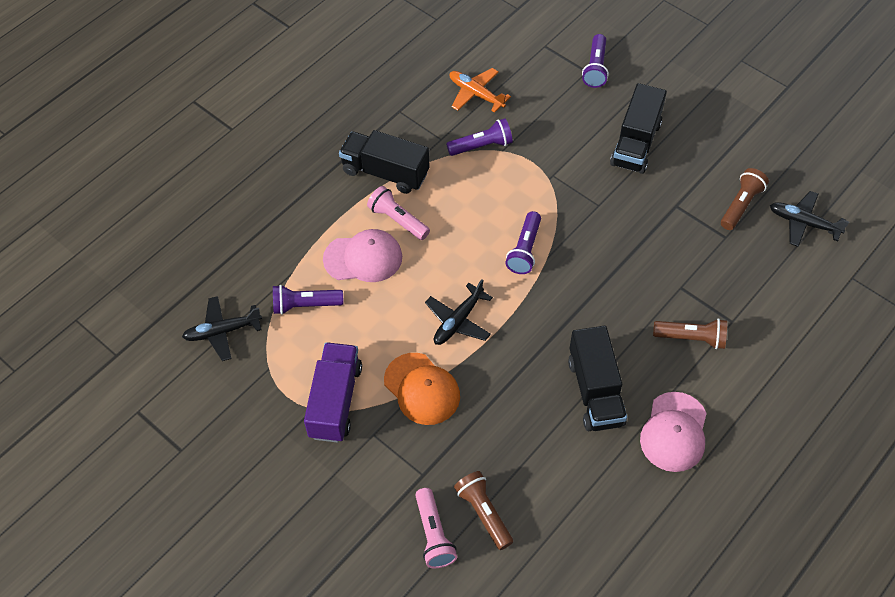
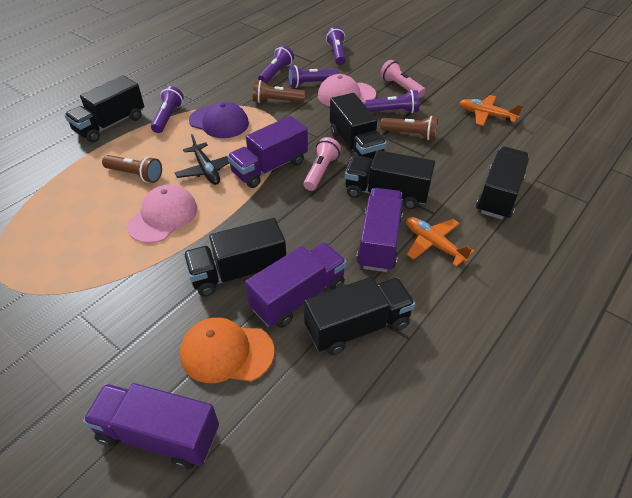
black plane: [182,296,262,361] [425,279,493,345] [770,191,849,247] = 3 -> [174,134,229,185] = 1
black truck: [339,130,430,194] [568,326,627,431] [610,83,667,174] = 3 -> [65,75,144,143] [183,218,286,297] [304,277,415,355] [330,93,387,161] [345,150,435,209] [476,146,529,219] = 6
orange plane: [450,68,511,113] = 1 -> [406,217,475,267] [459,95,523,126] = 2
purple cap: none = 0 -> [189,101,249,138] = 1
purple flashlight: [273,285,343,315] [446,118,513,156] [505,211,541,274] [582,34,609,88] = 4 -> [151,86,184,133] [258,45,294,84] [288,65,338,88] [326,27,346,65] [365,90,419,113] = 5
purple truck: [304,342,362,443] = 1 -> [83,383,219,470] [227,116,308,188] [245,242,347,328] [356,188,403,272] = 4

